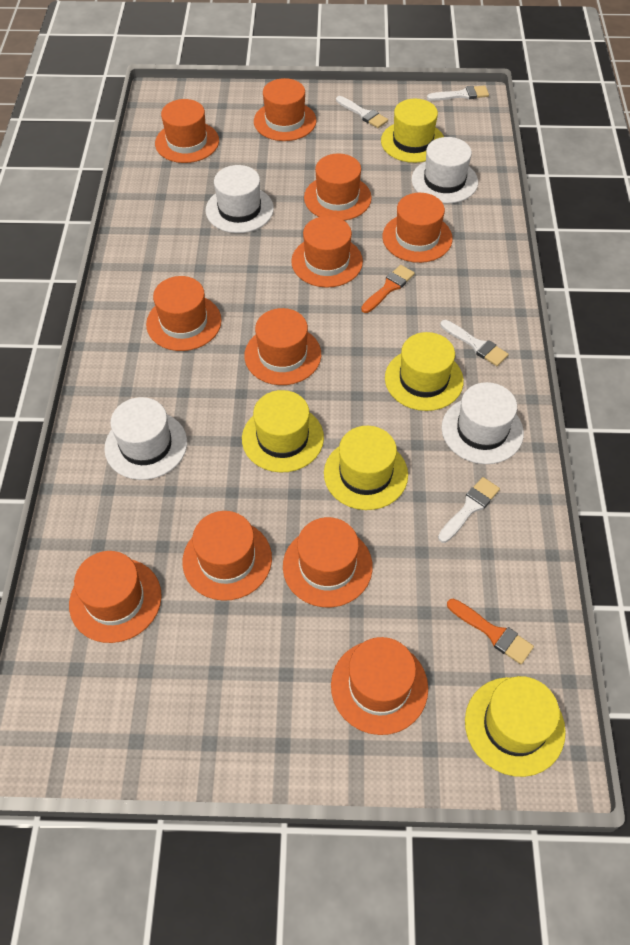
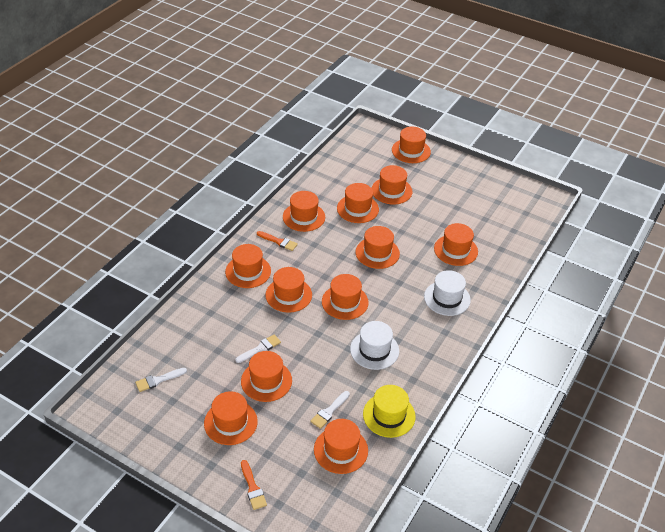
orange hat: [69,551,162,643] [146,276,222,351] [155,99,219,163] [182,511,272,601] [244,308,321,385] [254,78,317,141] [283,517,373,607] [291,216,363,288] [304,153,372,221] [331,637,428,735] [382,193,453,263] = 11 -> [204,391,258,445] [225,244,271,288] [241,351,292,402] [265,267,312,313] [283,191,325,232] [314,419,368,474] [322,274,369,320] [337,183,379,223] [355,226,400,269] [372,165,413,205] [392,127,431,163] [434,223,478,266] = 12
white brush: [336,96,388,128] [427,85,489,101] [438,477,500,543] [440,320,509,366] = 4 -> [135,368,187,392] [236,335,281,363] [310,391,350,429] = 3
white hat: [104,397,187,480] [206,165,274,233] [411,137,478,204] [441,382,524,464] = 4 -> [350,321,399,370] [424,270,471,316] = 2
yellow hat: [242,390,324,473] [324,426,408,510] [381,99,444,163] [385,332,464,411] [465,676,566,777] = 5 -> [363,385,416,438] = 1

